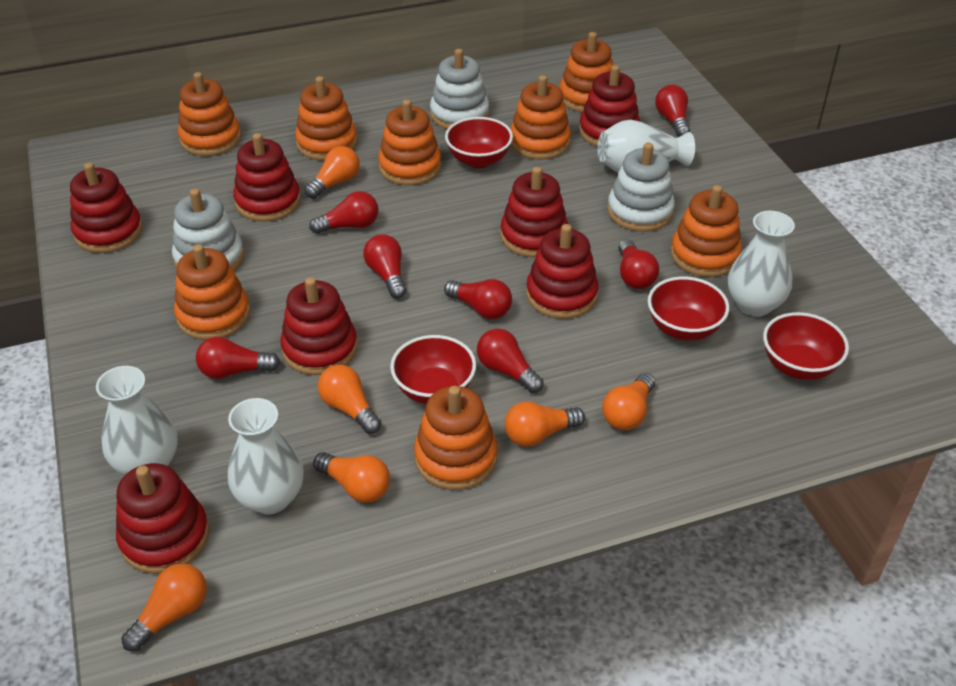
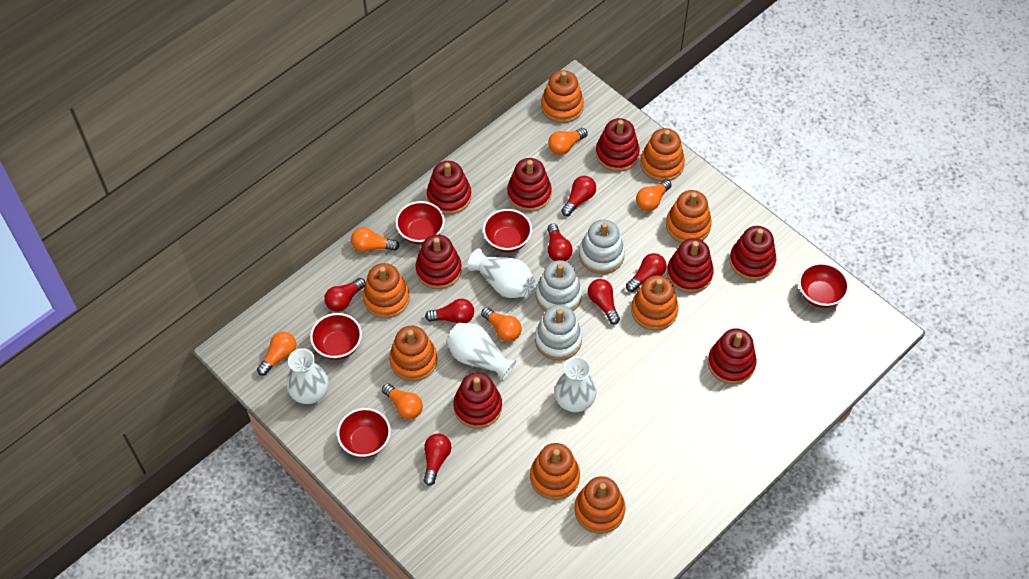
red bowl: [390,335,476,404] [445,117,513,168] [648,277,729,341] [763,312,849,380] = 4 -> [310,313,362,360] [337,408,391,458] [396,201,445,245] [483,209,532,253] [798,263,849,308] = 5
red stacking toy: [70,163,142,253] [116,463,209,574] [233,133,301,222] [280,277,357,375] [500,167,568,257] [526,224,599,319] [579,65,640,147] = 7 -> [416,234,462,289] [427,161,471,215] [453,372,502,429] [507,158,552,212] [596,118,640,172] [667,238,714,293] [708,328,757,384] [729,226,776,280] = 8

